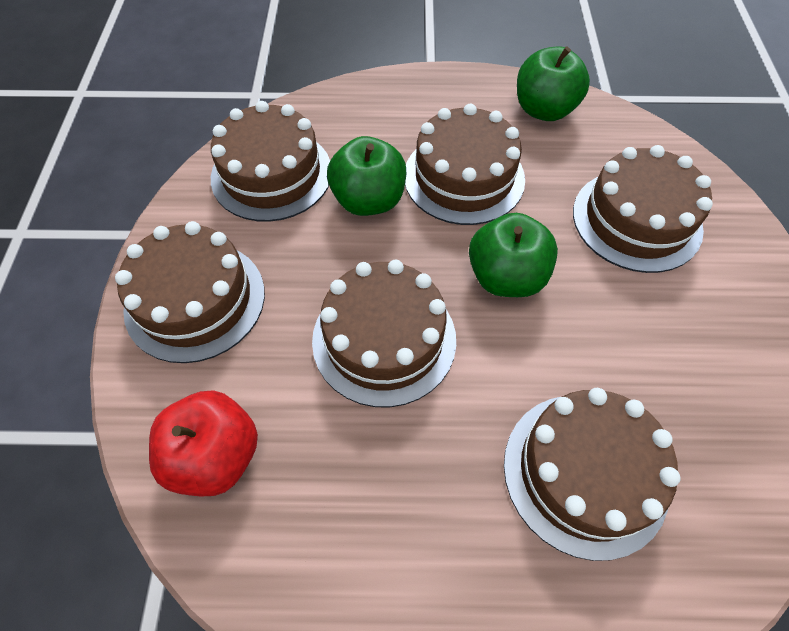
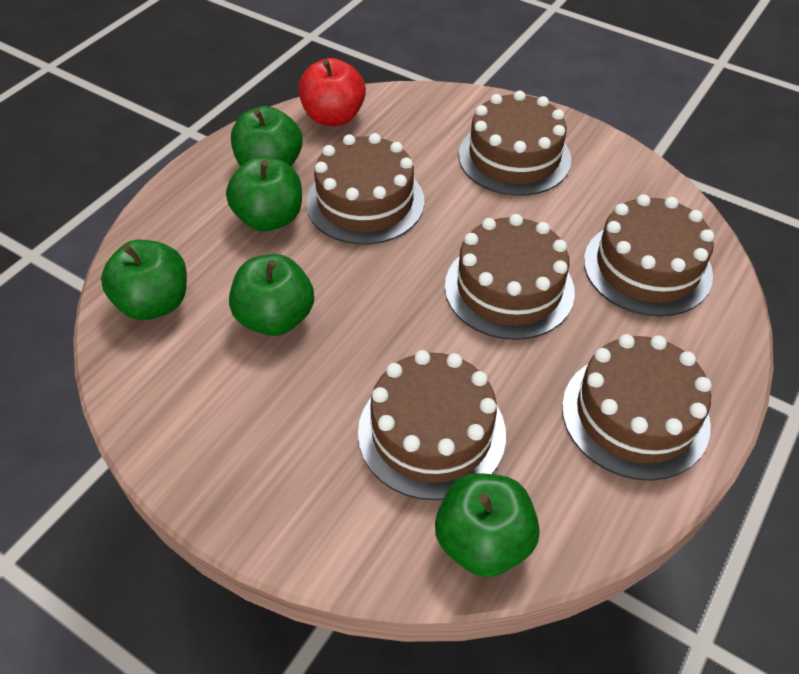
green apple: [327,136,406,216] [469,213,558,297] [517,46,590,121] = 3 -> [101,240,187,320] [226,157,302,231] [229,254,314,336] [231,106,303,166] [435,473,540,577] = 5

